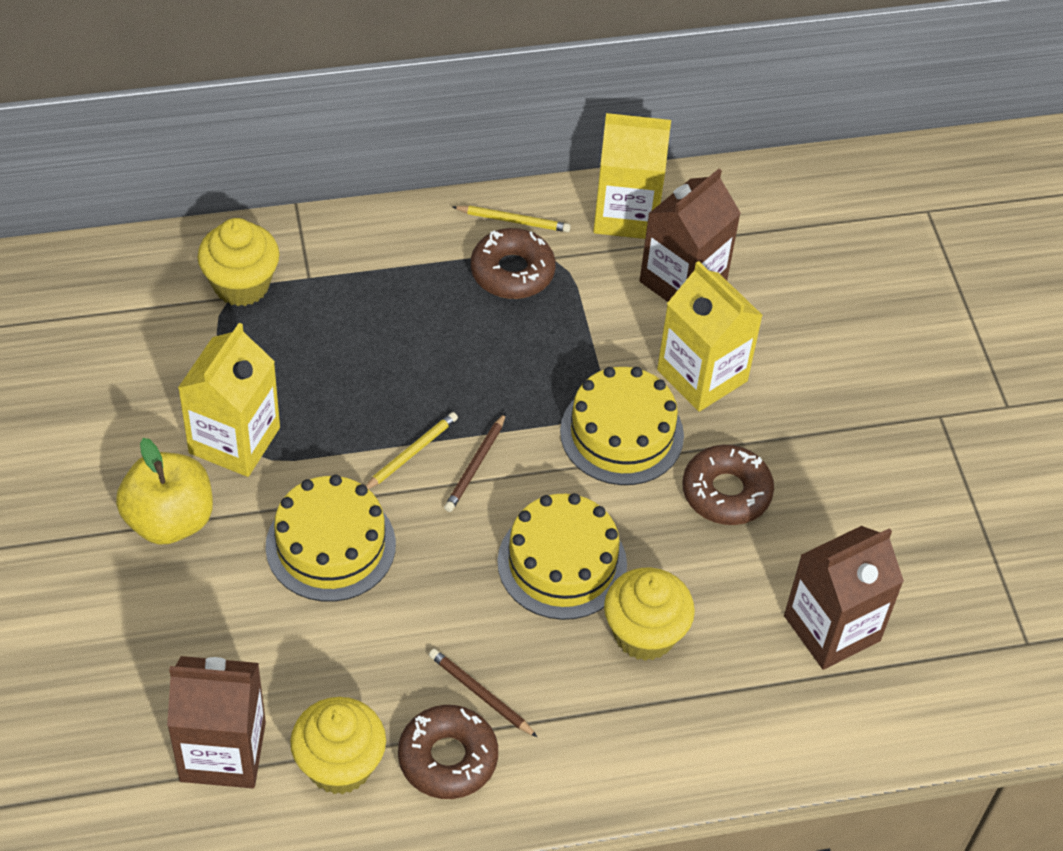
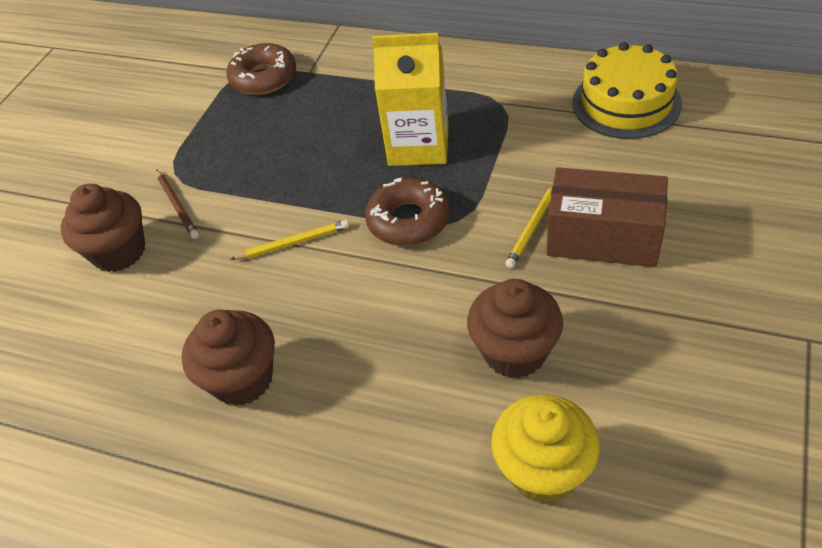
brown box: none = 0 -> [546,167,668,267] = 1
brown carton: [167,656,266,788] [640,169,741,302] [784,526,904,670] = 3 -> none = 0
brown cupcake: none = 0 -> [61,184,145,272] [182,310,275,406] [467,279,563,378] = 3
brown donut: [398,705,498,799] [471,228,556,299] [682,445,774,525] = 3 -> [227,43,296,95] [365,178,450,246] = 2
brown pencil: [429,649,537,737] [444,413,506,512] = 2 -> [156,169,199,239] = 1
yellow apple: [116,438,213,545] = 1 -> none = 0
yellow cake: [266,475,396,602] [497,493,627,620] [560,367,684,485] = 3 -> [572,42,682,139] = 1
yellow carton: [178,323,280,477] [593,113,671,239] [657,261,763,412] = 3 -> [372,33,449,166] = 1
yellow cupcake: [198,218,280,306] [290,697,386,795] [604,567,695,661] = 3 -> [491,394,600,503] = 1

